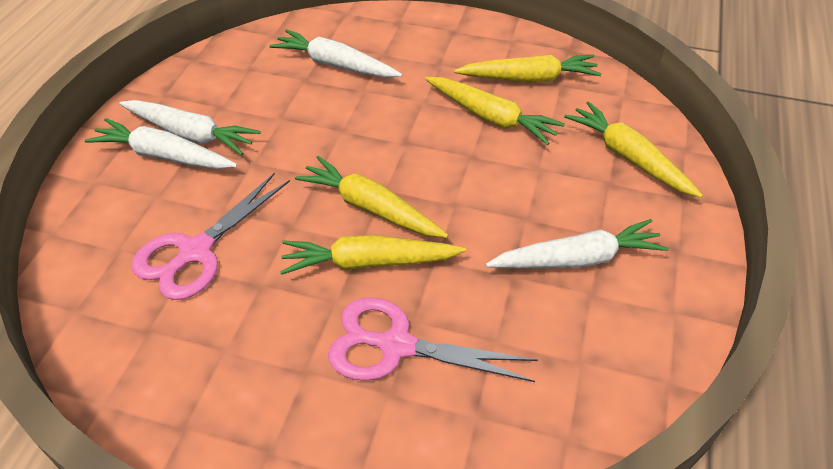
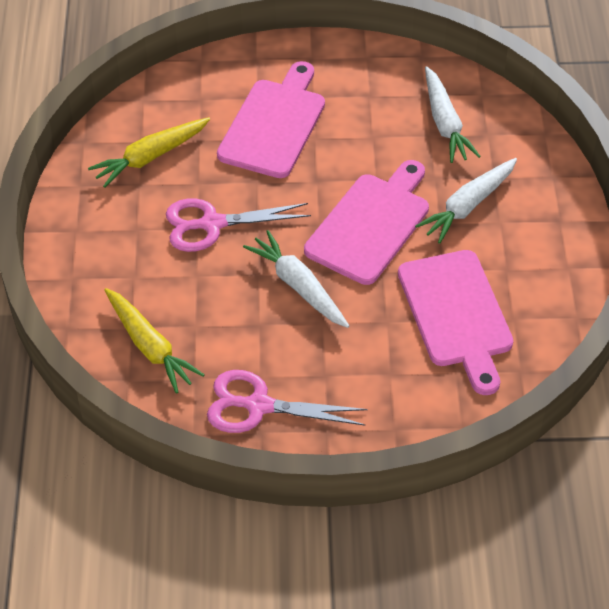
pink cutting board: none = 0 -> [217,61,325,178] [304,160,429,285] [398,250,513,395] = 3
white carrot: [85,118,237,169] [119,100,261,155] [270,29,402,78] [486,219,669,269] = 4 -> [243,230,349,328] [415,158,517,244] [425,66,481,163] = 3
yellow carrot: [280,235,466,275] [295,156,448,238] [425,77,565,145] [454,55,601,82] [564,101,703,198] = 5 -> [88,117,210,188] [104,288,205,394] = 2

